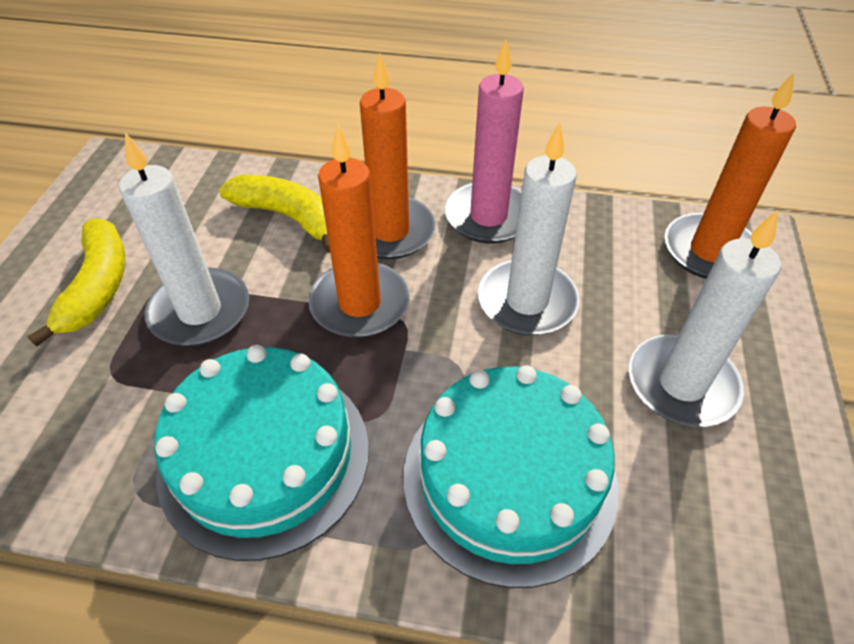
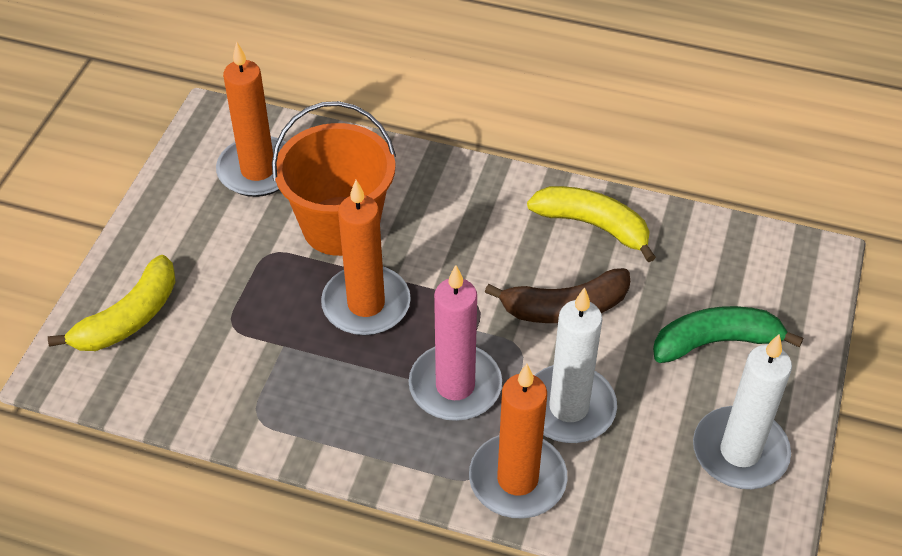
brown banana: none = 0 -> [485,268,630,323] = 1
green banana: none = 0 -> [653,306,803,363] = 1
orange bucket: none = 0 -> [272,101,396,256] = 1
turquoise cake: [154,345,369,561] [404,365,619,588] = 2 -> none = 0
white candle: [119,133,249,346] [478,123,579,335] [629,210,781,427] = 3 -> [534,287,617,443] [693,334,792,489] = 2

